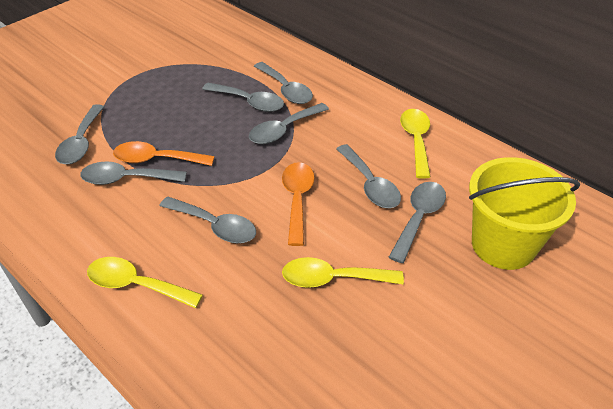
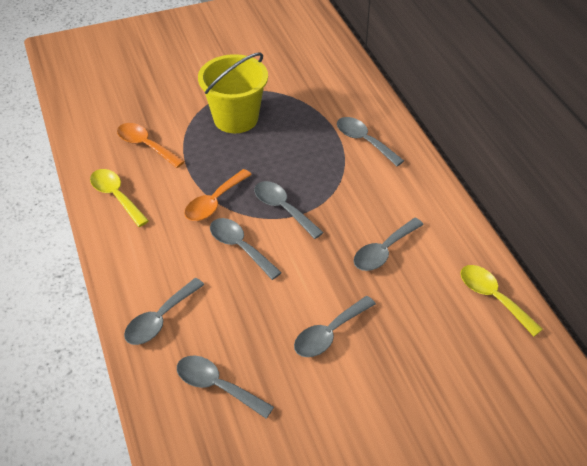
grey spoon: [55,104,104,164] [80,161,187,185] [159,196,256,243] [202,83,284,112] [249,103,329,144] [254,62,313,104] [336,144,401,208] [389,182,446,263] = 8 -> [124,278,204,345] [177,356,274,419] [210,218,282,280] [254,181,324,239] [294,296,376,357] [337,117,404,166] [354,218,424,271] = 7
yellow spoon: [87,257,203,308] [282,257,404,288] [400,109,431,179] = 3 -> [90,169,149,227] [460,265,543,336] = 2

